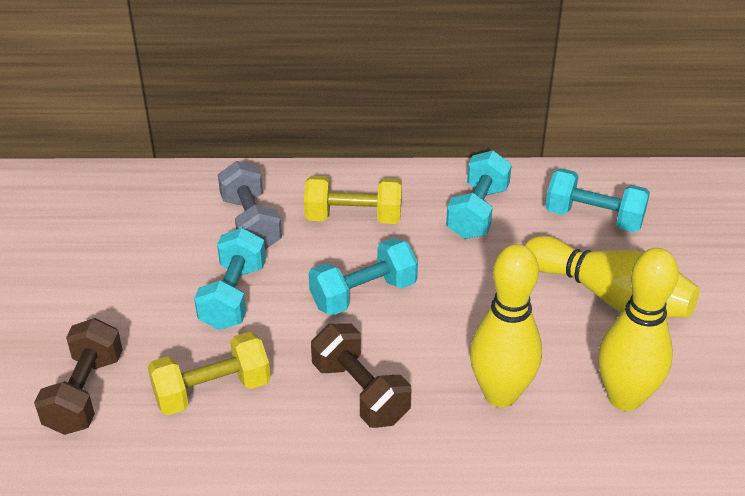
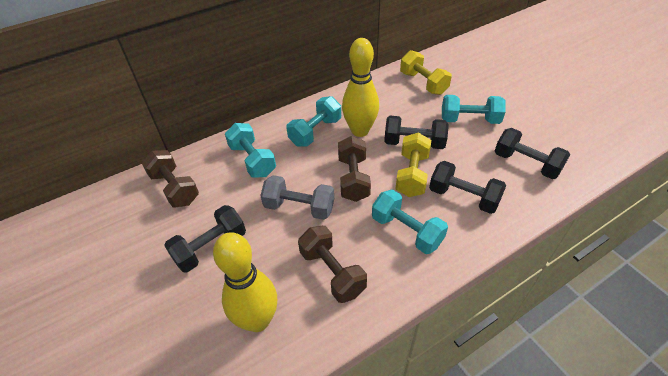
black dumbbell: none = 0 -> [164,205,246,273] [384,116,449,149] [429,161,506,214] [495,128,570,179] = 4
brown dumbbell: [34,318,123,435] [311,323,411,428] = 2 -> [142,150,199,208] [298,226,367,303] [338,136,371,202] = 3
yellow bowling pin: [470,244,542,407] [525,236,700,318] [598,248,679,411] = 3 -> [213,232,277,332] [342,38,379,137] = 2

